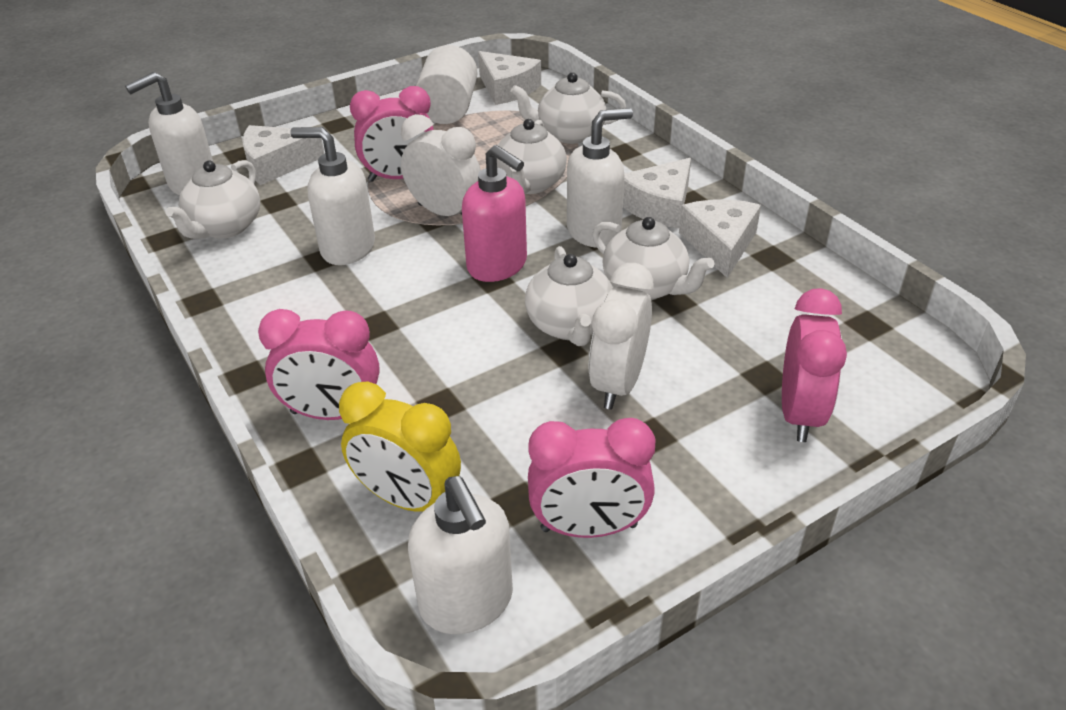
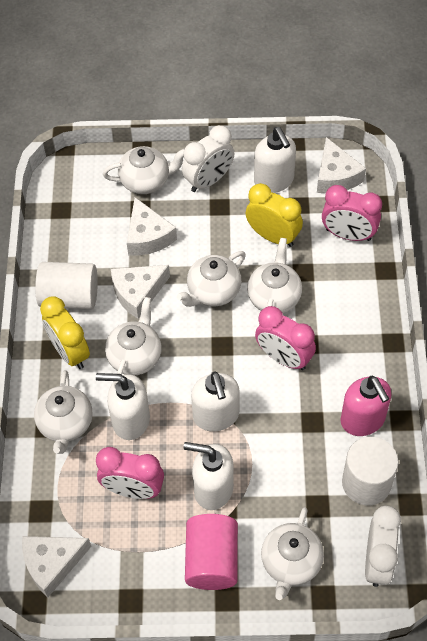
pink clock: [258,309,380,420] [350,86,434,182] [528,418,655,538] [782,288,847,442] = 4 -> [96,447,164,499] [255,306,316,370] [322,185,382,241] = 3
pink cylinder: none = 0 -> [185,514,238,590] = 1
white cylinder: [416,45,477,124] = 1 -> [35,262,98,309] [342,437,398,505] = 2
white teapot: [166,160,260,239] [497,119,567,194] [511,72,627,144] [525,246,613,346] [592,217,715,300] = 5 -> [34,370,93,454] [103,146,184,194] [105,297,161,375] [177,251,246,307] [247,238,302,313] [261,507,324,600] = 6
yellow clock: [339,382,461,512] = 1 -> [40,297,90,369] [246,183,303,247] = 2

